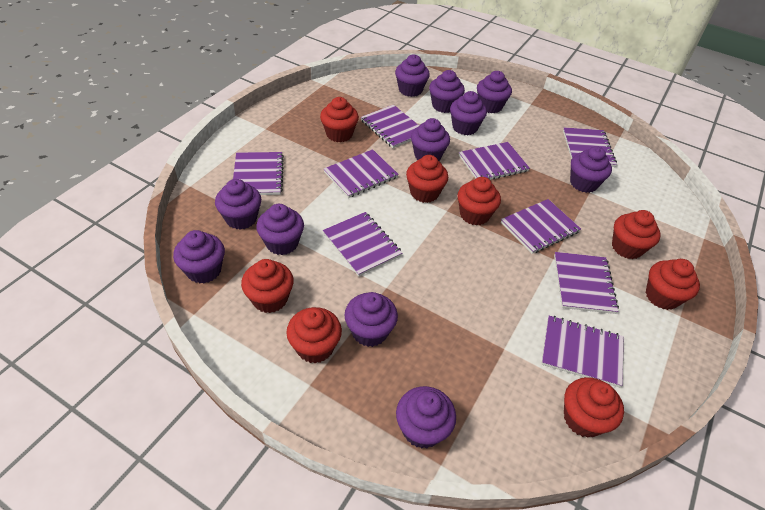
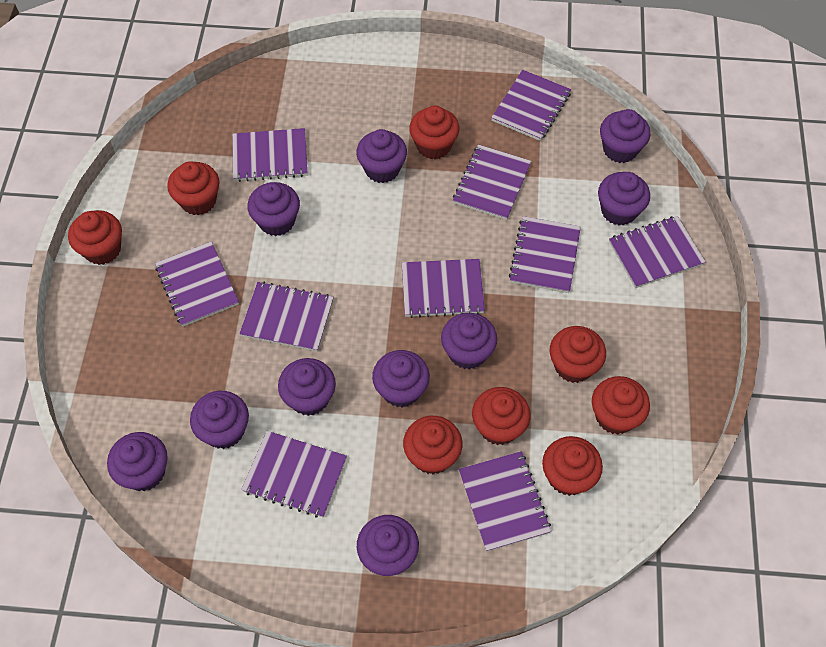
purple cupcake: [173,230,225,284] [215,179,261,230] [256,204,304,255] [344,292,398,347] [395,54,430,97] [396,386,456,449] [411,118,450,161] [429,70,465,113] [450,91,487,135] [477,71,512,113] [570,146,612,193] = 11 -> [107,432,168,491] [190,391,249,449] [247,182,300,236] [278,358,336,416] [356,129,407,183] [357,515,419,576] [372,350,430,408] [441,313,497,369] [598,172,650,226] [600,109,650,163] = 10
purple notebook: [233,152,284,195] [323,212,402,277] [324,149,399,198] [361,105,419,148] [459,142,530,180] [501,199,581,254] [541,316,624,388] [554,252,619,314] [563,127,617,167] = 9 -> [155,241,239,327] [232,128,308,182] [239,281,334,352] [241,431,347,518] [402,259,485,318] [453,144,531,220] [459,451,551,552] [491,70,571,141] [509,216,581,293] [609,216,706,288] = 10

